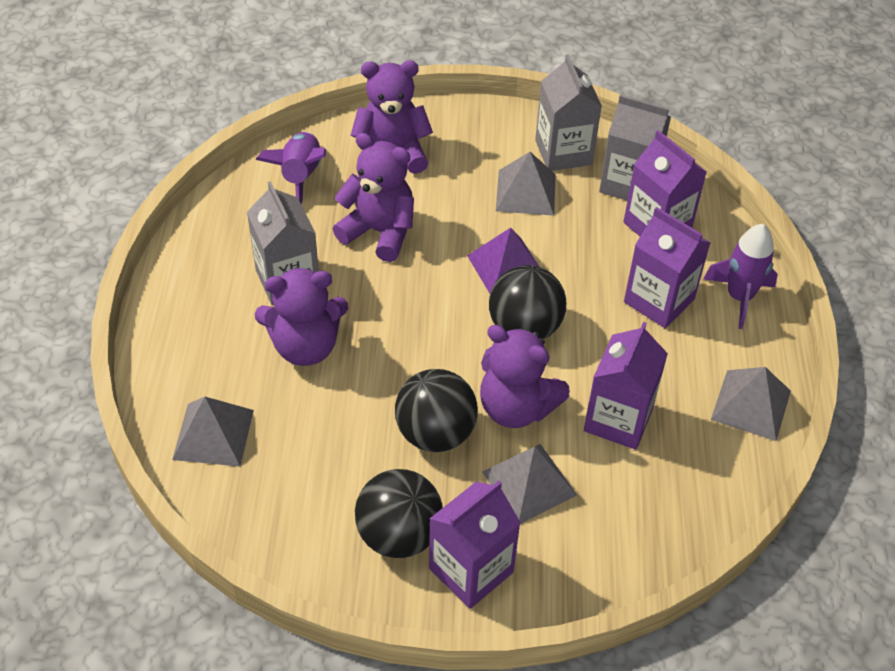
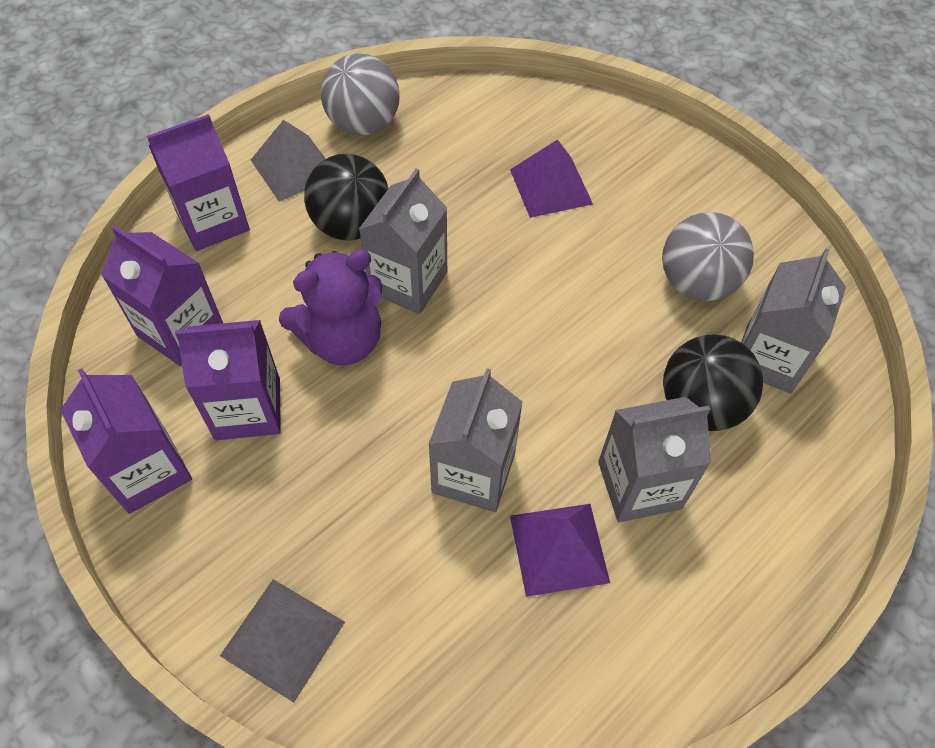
black ball: [355,469,443,558] [395,369,478,452] [489,265,566,339] = 3 -> [304,154,389,241] [663,335,763,431] = 2
grey ball: none = 0 -> [321,53,400,136] [662,212,754,301] = 2
grey carton: [247,181,319,306] [535,54,602,171] [599,94,671,201] = 3 -> [359,168,447,314] [428,368,523,512] [598,397,712,522] [741,248,846,394] = 4
grey pyramid: [172,397,254,467] [482,444,577,524] [496,152,556,216] [711,367,791,441] = 4 -> [220,579,345,703] [251,120,326,202] = 2
purple pyramid: [467,227,539,293] = 1 -> [510,139,593,218] [510,504,610,597] = 2
purple rocket: [256,132,326,205] [704,224,778,329] = 2 -> none = 0
purple teddy bear: [255,267,348,366] [333,133,414,262] [350,60,433,174] [480,325,570,428] = 4 -> [279,249,383,365] = 1

